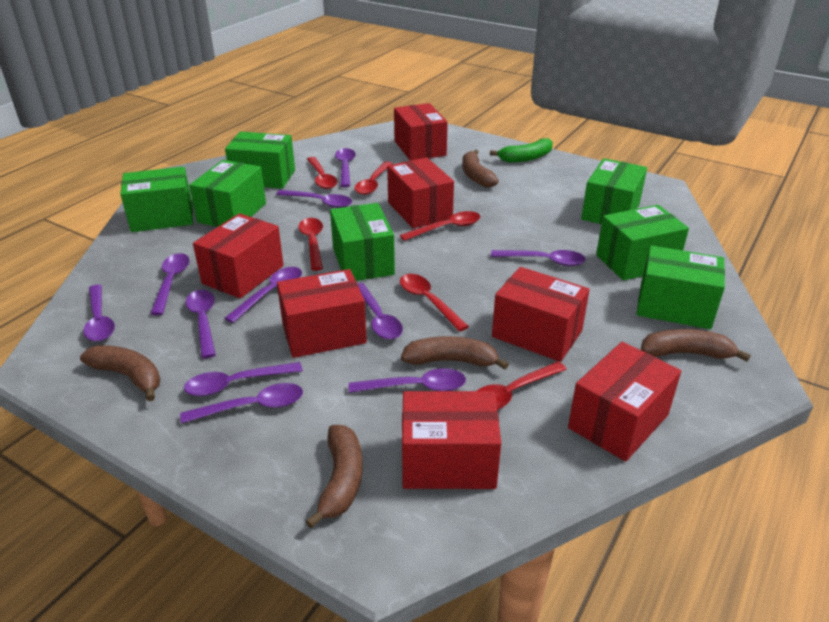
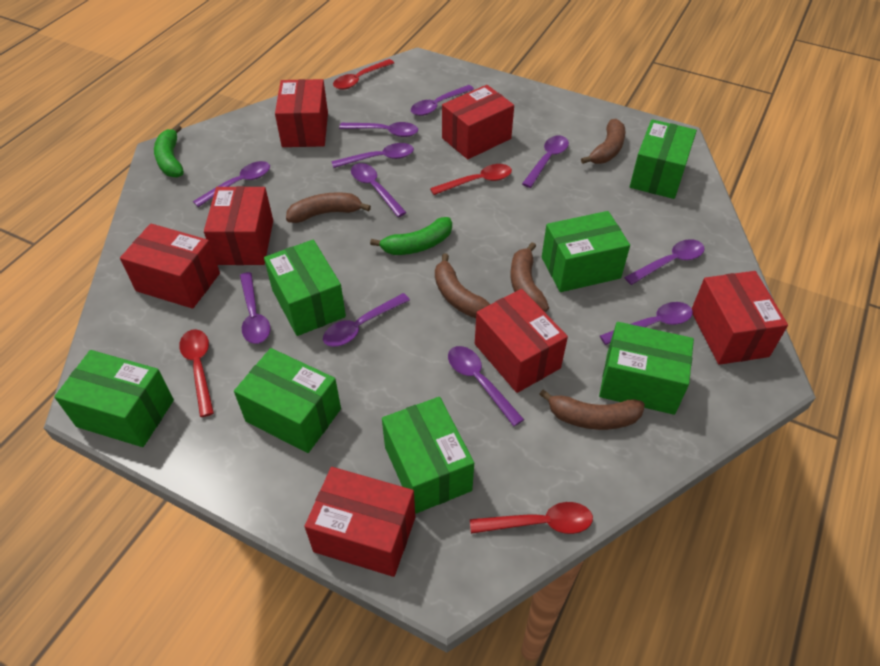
green banana: [490,138,553,163] = 1 -> [154,125,184,178] [370,217,452,255] = 2
red spoon: [298,218,323,271] [307,157,338,189] [355,161,393,195] [400,211,480,241] [400,274,469,332] [477,362,567,410] = 6 -> [179,329,214,417] [333,59,394,90] [430,164,512,195] [470,502,593,534] = 4

